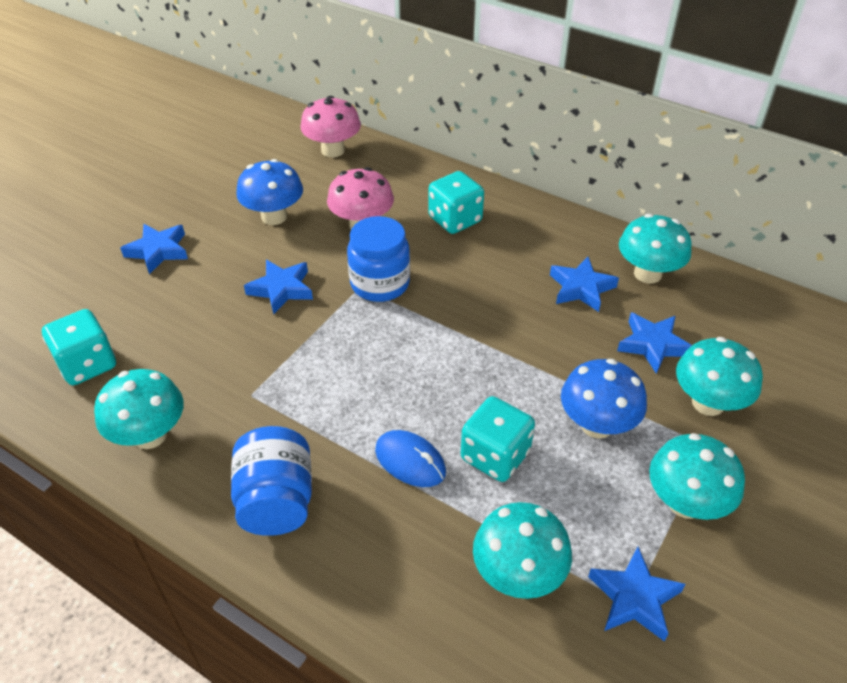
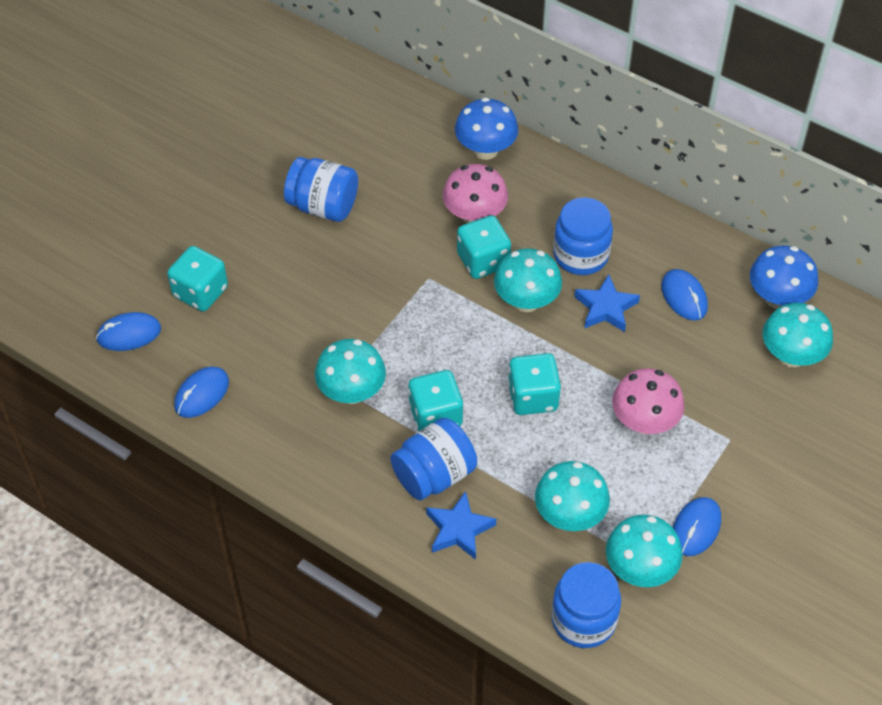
blue jar: [231,426,312,536] [347,216,410,302] = 2 -> [284,157,358,222] [390,418,477,501] [552,562,621,648] [553,197,613,275] = 4
blue mouse: [375,430,446,487] = 1 -> [96,312,161,351] [174,367,229,418] [661,269,708,320] [673,497,721,556] = 4
blue star: [120,224,188,274] [244,260,313,314] [550,257,619,312] [588,547,685,642] [617,312,692,374] = 5 -> [426,491,496,560] [574,274,640,332] = 2
turquoise dice: [42,309,116,385] [428,171,484,234] [461,396,535,482] = 3 -> [167,246,228,311] [408,370,463,431] [457,215,511,279] [508,353,561,415] = 4

